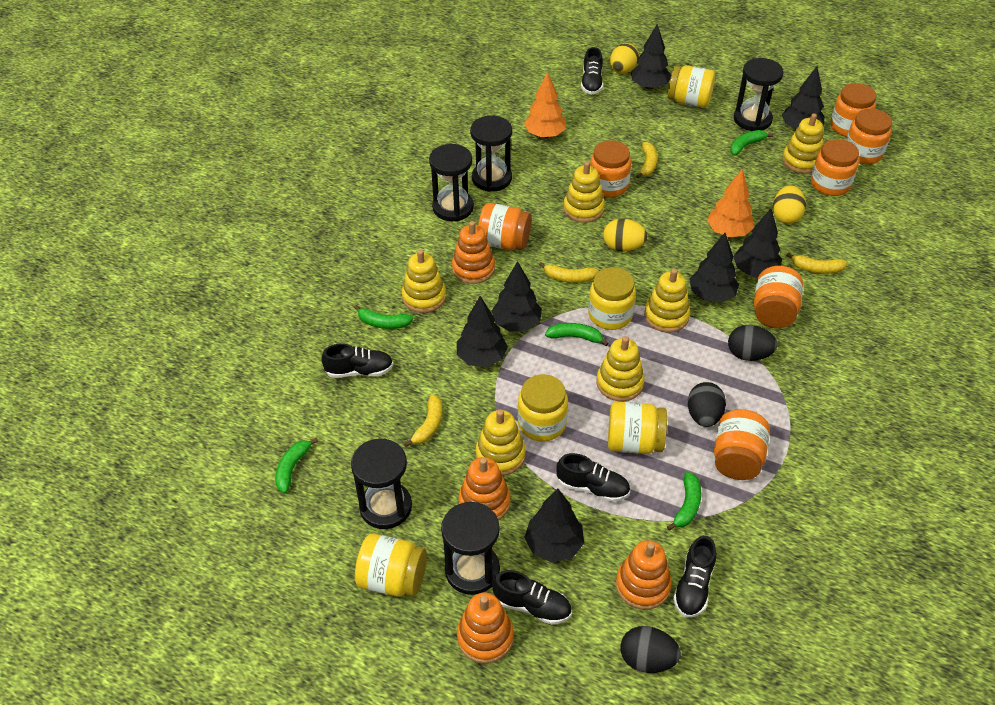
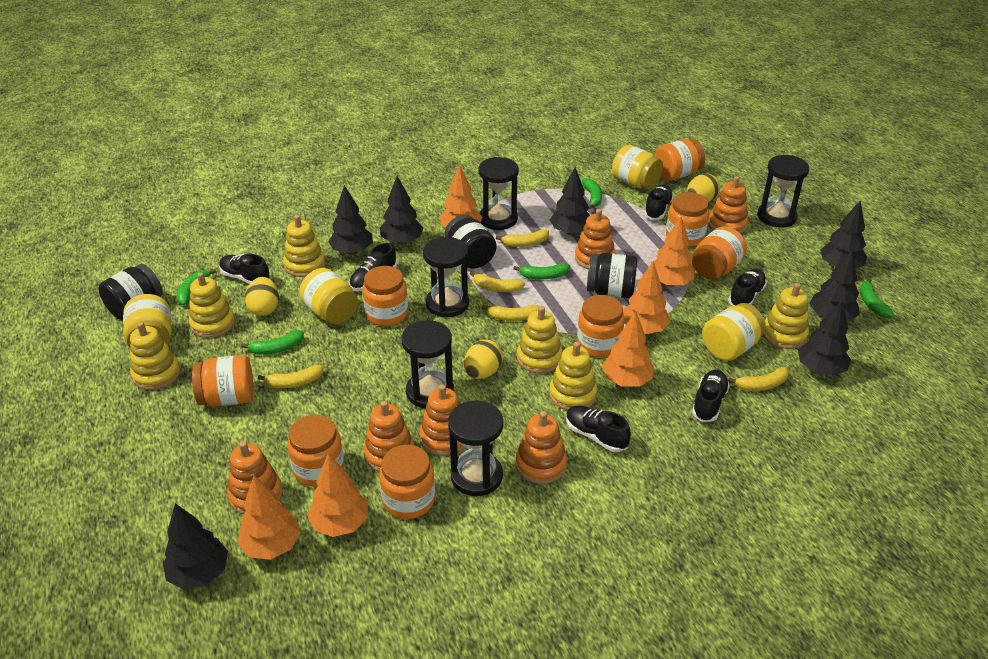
black egg: [621,626,681,673] [688,382,726,427] [728,325,778,361] = 3 -> none = 0
black jar: none = 0 -> [99,264,163,320] [445,215,497,269] [587,253,637,298] = 3
black shoe: [321,344,393,378] [492,570,572,625] [556,453,630,502] [581,47,603,95] [673,536,716,618] = 5 -> [219,254,270,284] [349,243,397,291] [566,405,631,452] [644,185,674,220] [692,370,730,422] [728,269,767,306] = 6
orange jar: [478,203,532,250] [590,140,631,197] [714,409,770,480] [754,266,803,328] [811,139,859,196] [830,83,877,137] [846,109,892,164] = 7 -> [192,355,254,407] [287,415,344,487] [362,266,408,326] [379,445,435,519] [577,295,625,357] [655,139,705,181] [666,192,709,247] [692,226,747,280] = 8
orange stacking toy: [452,221,495,284] [457,592,514,663] [459,457,510,520] [616,540,672,610] = 4 -> [227,441,282,514] [364,401,414,472] [420,384,465,456] [516,411,567,484] [575,209,616,269] [708,176,748,234] = 6
orange tree: [524,72,566,138] [707,169,754,237] = 2 -> [237,475,301,560] [307,453,368,537] [439,164,483,227] [602,311,654,387] [623,261,670,334] [654,216,695,287] = 6
yellow banana: [404,395,442,447] [539,262,599,283] [636,142,658,178] [786,252,848,274] = 4 -> [258,365,323,388] [470,271,525,292] [482,305,540,321] [496,229,549,247] [728,367,789,391] = 5
yellow jar: [355,534,427,597] [518,374,568,442] [588,267,636,330] [608,401,667,454] [668,65,715,108] = 5 -> [123,294,172,348] [299,268,358,324] [612,145,663,190] [702,303,766,361] = 4

